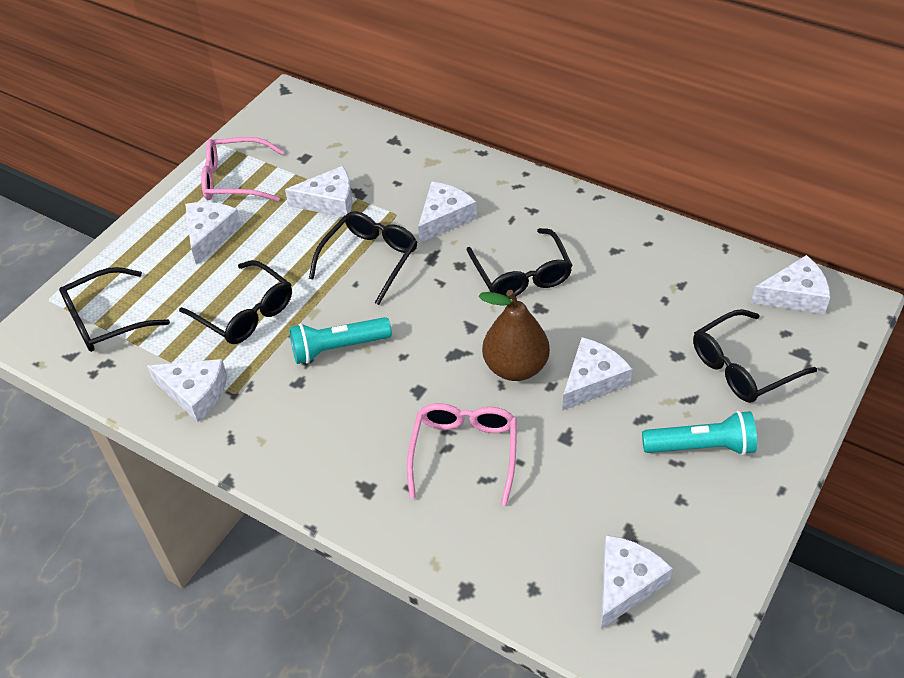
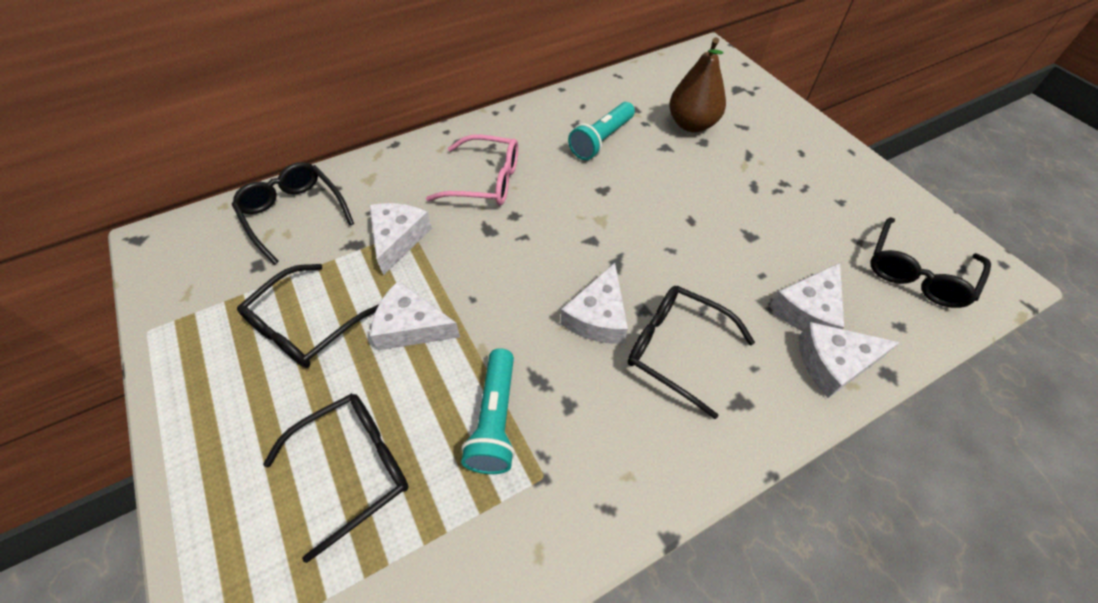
pink glasses: [201,137,284,202] [407,403,517,506] = 2 -> [426,135,518,205] = 1
white cheese: [147,359,227,422] [185,202,242,265] [285,166,352,217] [418,182,477,243] [562,337,632,411] [601,535,673,629] [751,255,830,314] = 7 -> [369,203,432,275] [370,280,460,350] [561,263,628,344] [769,263,844,332] [799,322,900,398] = 5

